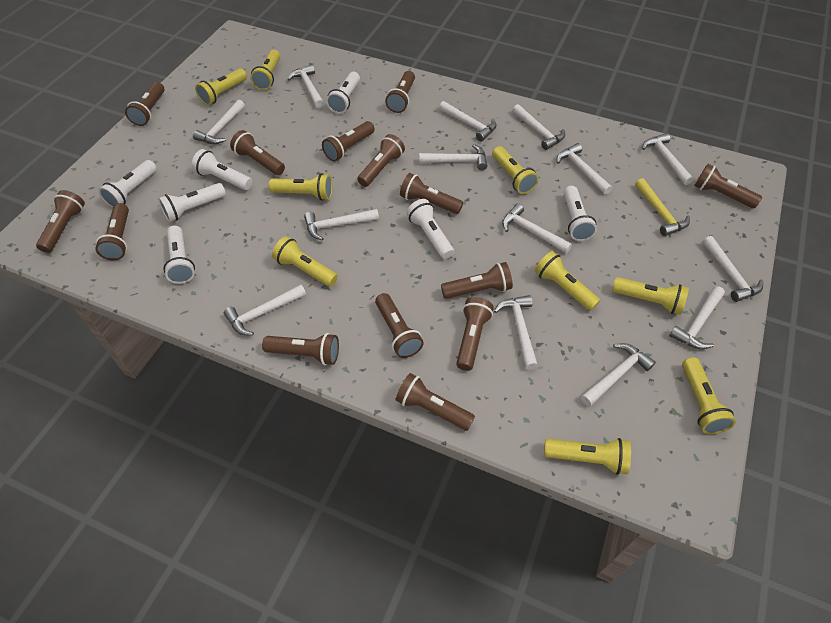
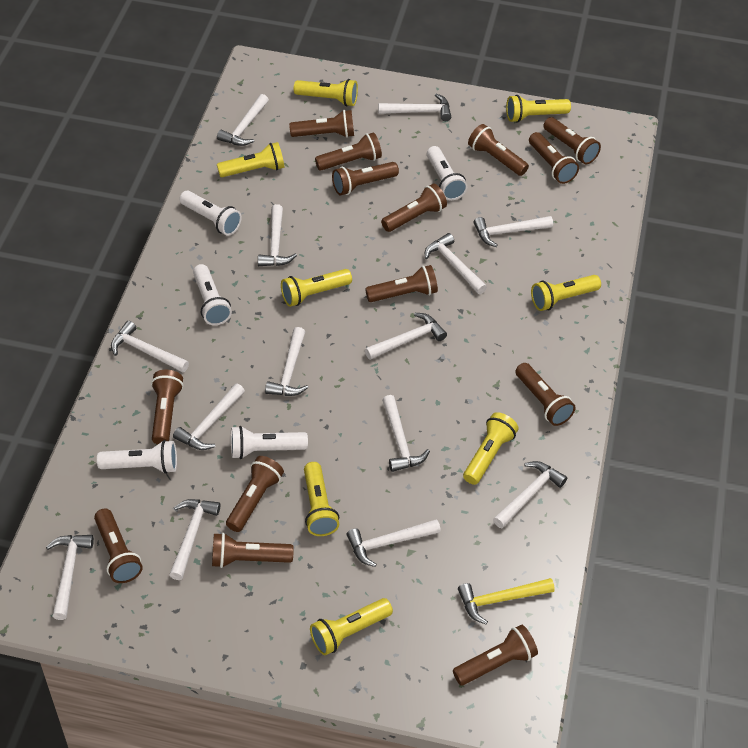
white flashlight: [98,160,157,208] [158,183,226,222] [163,225,195,284] [192,149,252,190] [326,72,360,114] [406,199,454,259] [564,186,597,241] = 7 -> [97,440,177,474] [179,191,242,236] [193,264,232,325] [231,426,308,459] [427,146,468,200] = 5
yellow flashlight: [195,68,247,105] [250,50,280,90] [269,173,333,201] [272,236,338,287] [492,146,539,194] [535,251,600,311] [544,438,631,475] [612,277,689,315] [682,357,736,434] = 9 -> [217,142,284,177] [281,269,352,307] [294,79,358,106] [304,462,339,536] [310,598,393,655] [463,412,518,485] [506,95,571,123] [531,275,601,311] = 8

